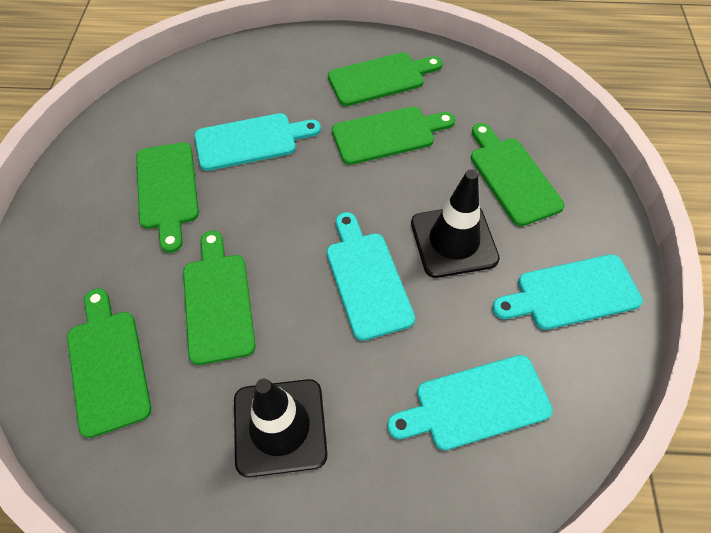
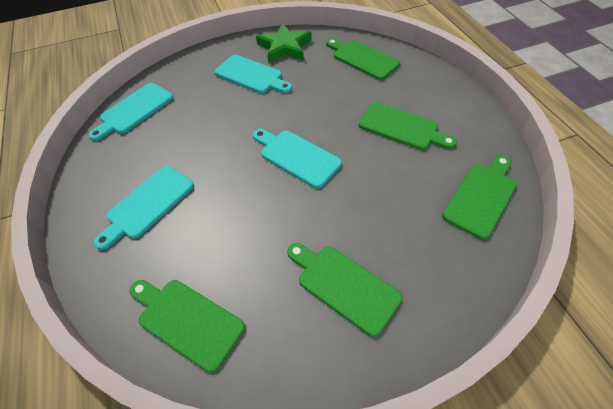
black traffic cone: [234,379,328,477] [411,169,500,278] = 2 -> none = 0
green cutting board: [67,288,151,438] [136,142,199,253] [183,231,256,365] [328,52,443,106] [332,107,455,165] [471,123,565,226] = 6 -> [130,280,245,373] [287,243,402,337] [326,38,400,80] [359,102,457,150] [442,155,517,239] = 5
green star: none = 0 -> [256,23,312,63] = 1

